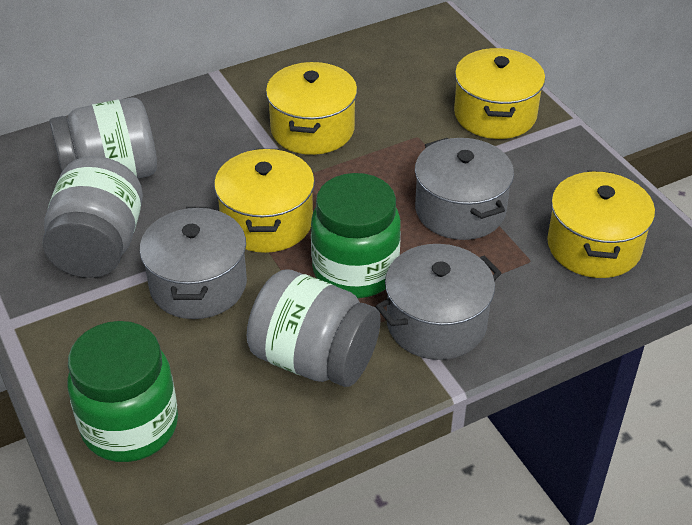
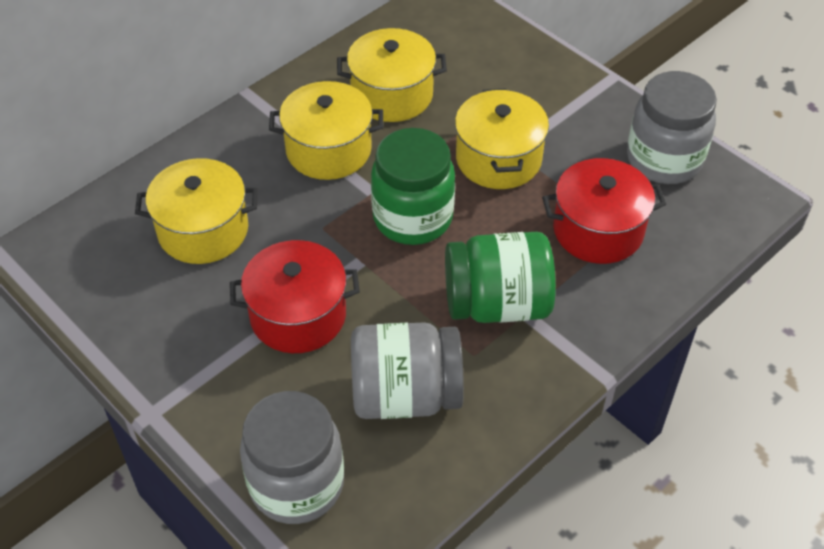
grey pot: [140,207,247,319] [375,244,501,360] [415,138,514,240] = 3 -> none = 0
red pot: none = 0 -> [230,240,360,353] [542,158,666,264] = 2

